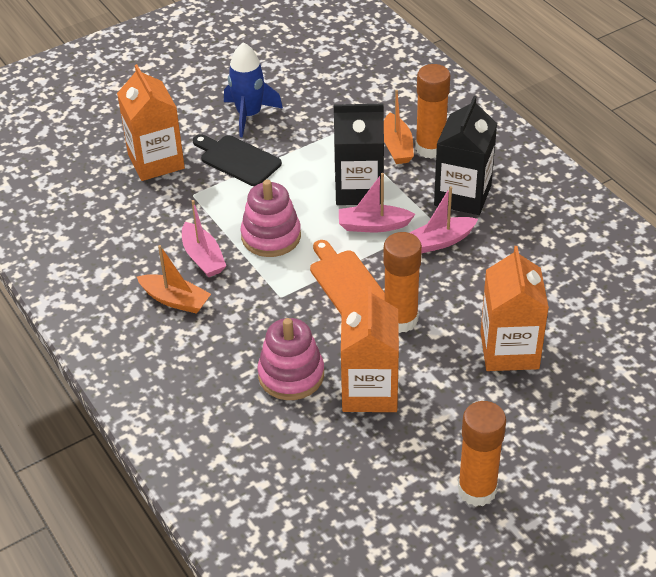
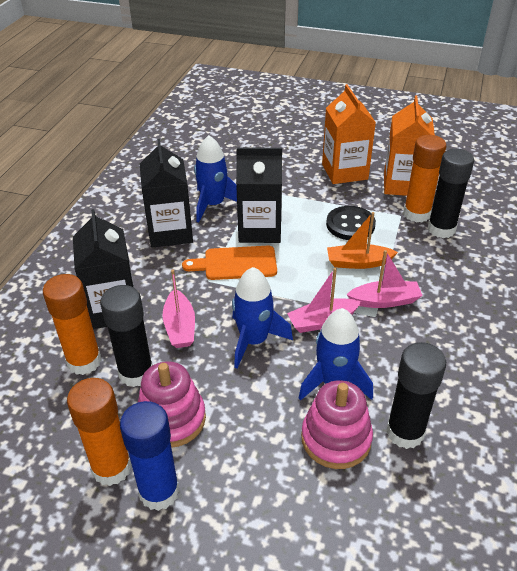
black button: none = 0 -> [326,206,376,240] = 1
black carton: [334,104,384,205] [434,96,497,215] = 2 -> [73,209,134,329] [140,139,193,248] [236,148,282,243] = 3
black cutting board: [193,134,282,186] = 1 -> none = 0
black glue stick: none = 0 -> [100,285,153,387] [386,342,446,449] [428,149,474,238] = 3
blue glue stick: none = 0 -> [120,401,180,511] = 1
blue rocket: [224,42,283,138] = 1 -> [194,135,237,222] [232,267,293,368] [299,308,373,401] = 3
orange boat: [137,245,211,314] [384,90,414,164] = 2 -> [327,212,398,269] = 1
orange carton: [117,64,185,181] [341,286,399,412] [481,246,549,371] = 3 -> [322,84,376,184] [384,95,435,196] = 2

